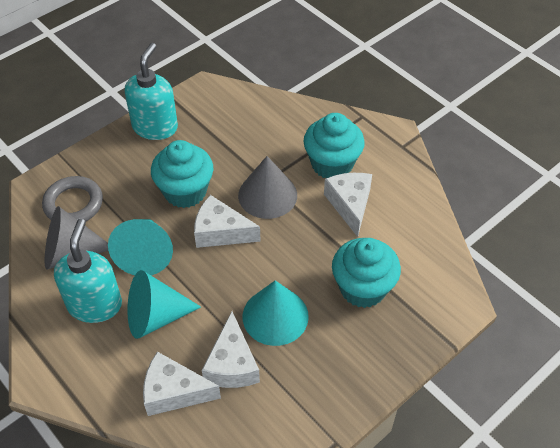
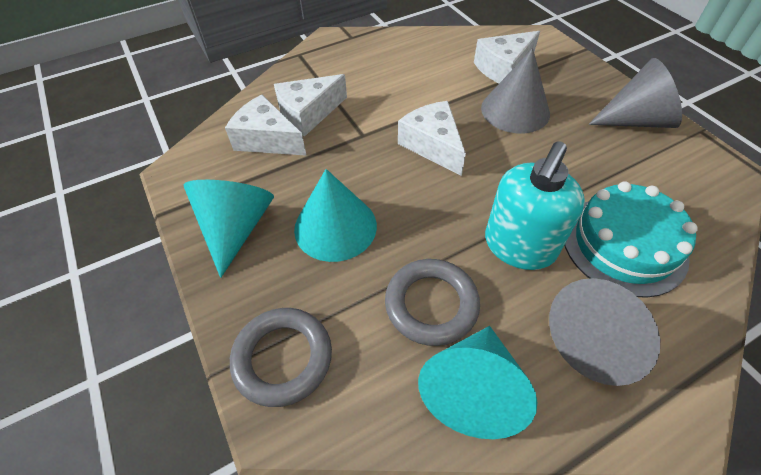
grey cone: [45,206,108,269] [238,156,297,219] = 2 -> [481,48,550,133] [549,278,660,386] [589,58,682,128] = 3
grey ring: [42,176,103,221] = 1 -> [230,308,332,407] [385,259,480,346] = 2
turquoise cake: none = 0 -> [565,181,698,298] = 1
turquoise cupcake: [151,140,214,208] [303,113,365,178] [332,238,401,308] = 3 -> none = 0
turquoise soap dispenser: [54,219,122,323] [125,43,178,140] = 2 -> [485,141,585,270] = 1

